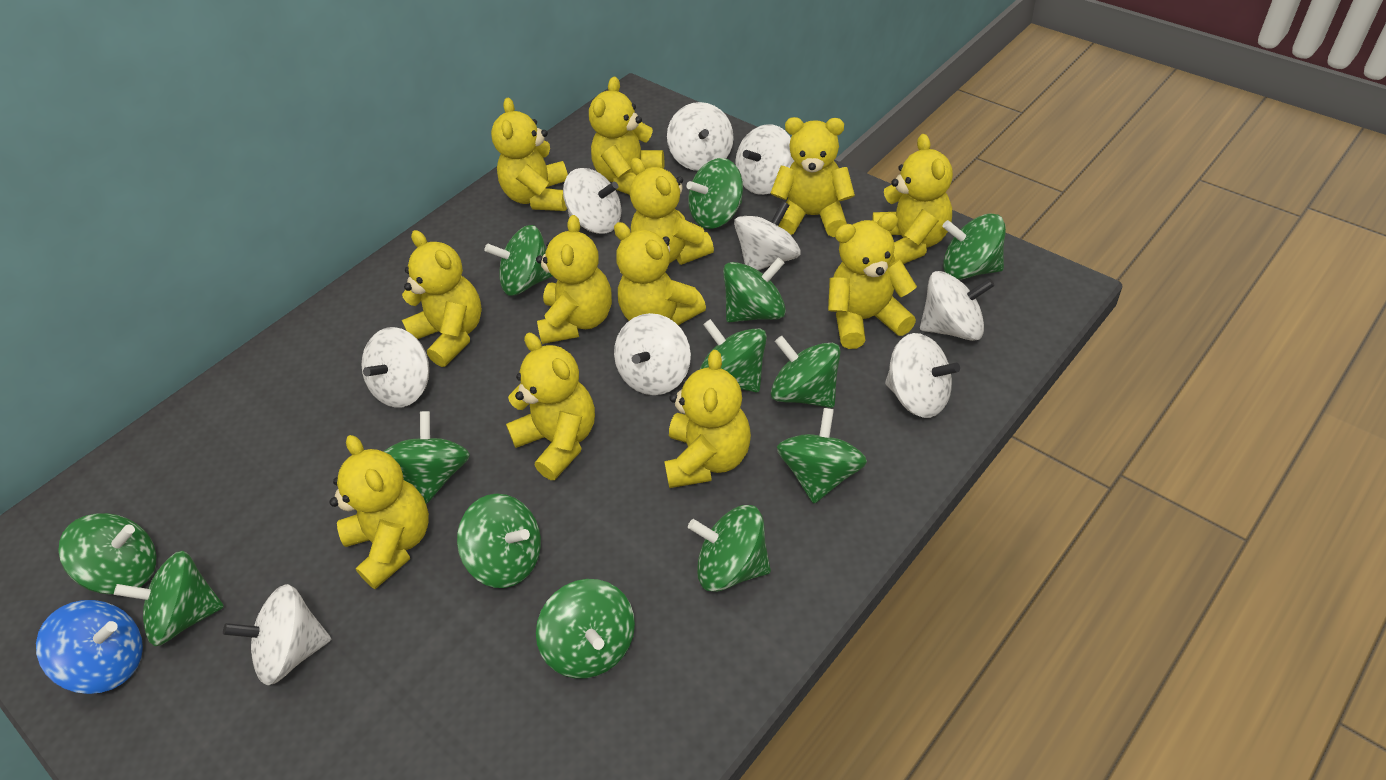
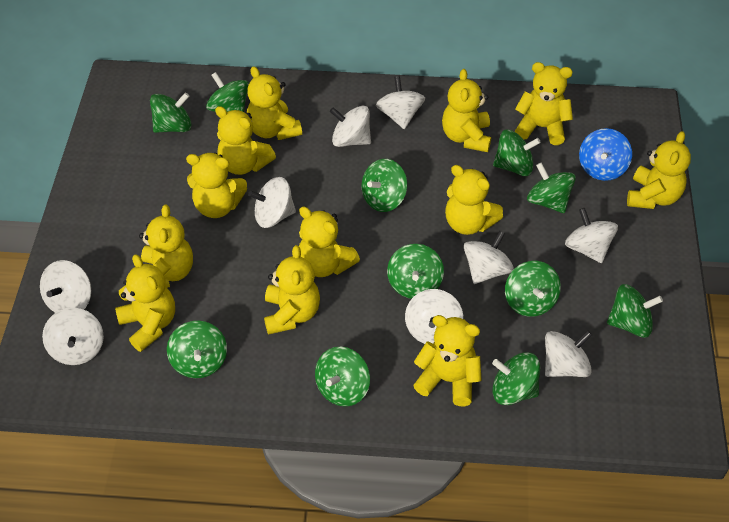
green spinning top: [58,513,156,595] [114,551,224,646] [383,411,470,504] [457,494,541,588] [485,225,552,296] [536,579,635,679] [687,158,743,229] [688,505,771,592] [699,319,767,392] [723,258,786,322] [771,336,840,408] [777,408,867,503] [942,214,1006,280] = 13 -> [150,92,192,133] [167,321,227,378] [206,72,249,112] [315,347,370,406] [362,159,407,212] [387,244,444,299] [492,352,540,405] [493,129,541,176] [505,261,561,317] [527,163,576,213] [607,284,663,338] = 11

